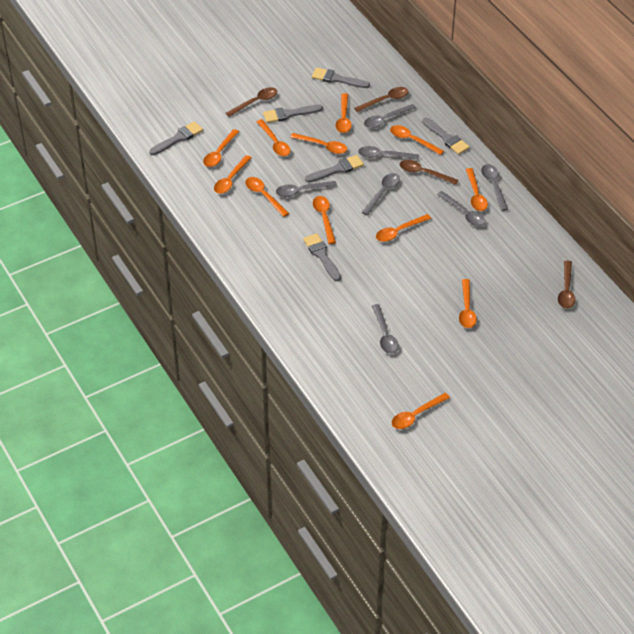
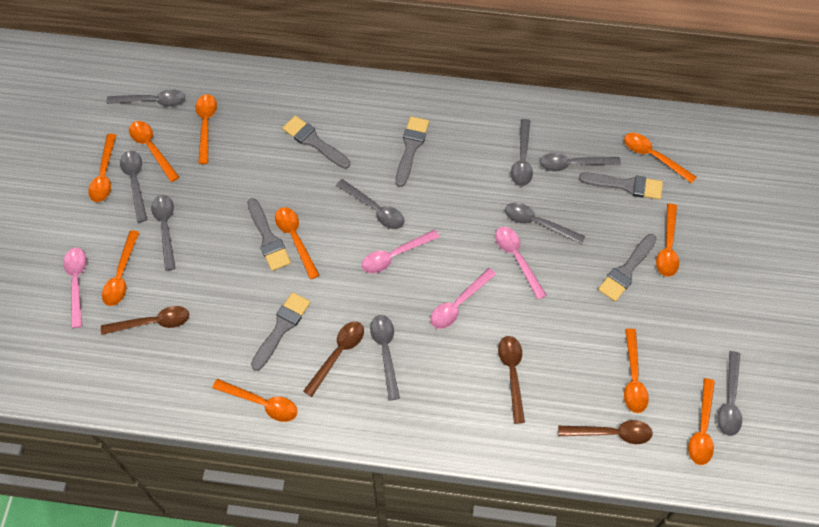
grey spoon: [276,181,337,197] [358,146,419,160] [361,173,400,215] [364,104,416,128] [372,304,399,354] [437,191,486,226] [481,164,508,211] = 7 -> [106,89,185,107] [120,151,147,223] [151,195,176,271] [336,179,404,229] [370,315,400,400] [505,203,585,244] [511,119,533,186] [539,153,621,172] [717,351,742,436] = 9
orange spoon: [203,129,239,167] [214,155,251,194] [245,177,289,217] [257,119,291,156] [290,133,347,154] [313,196,336,244] [336,93,352,133] [376,214,431,242] [390,125,444,155] [392,393,450,429] [459,279,477,328] [466,168,488,211] = 12 -> [88,134,116,202] [102,230,139,306] [129,121,179,182] [196,94,217,164] [212,379,298,422] [275,207,320,280] [624,133,696,183] [624,329,649,413] [656,204,679,277] [688,378,715,465] = 10
pink spoon: none = 0 -> [63,248,87,328] [362,230,440,273] [430,268,496,329] [495,226,547,300] = 4

